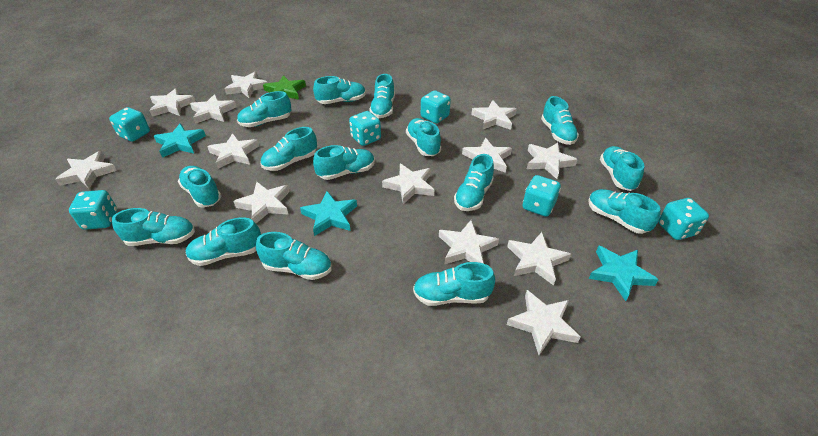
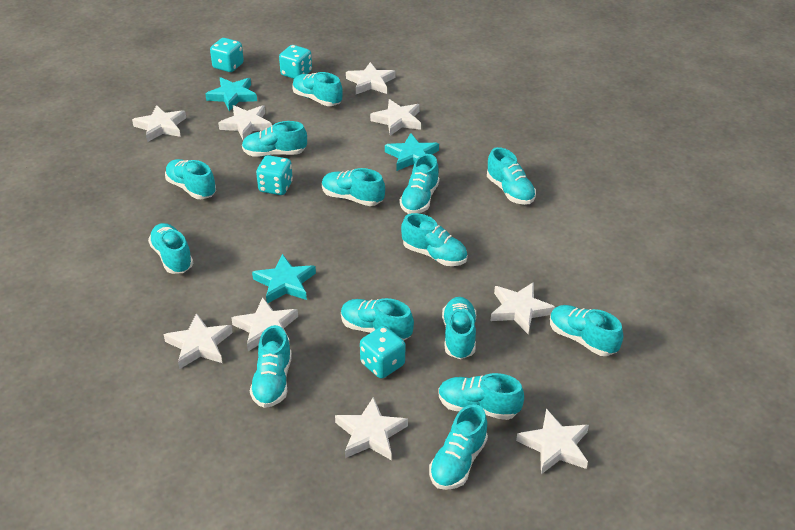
green star: [263,75,306,100] = 1 -> none = 0
turquoise dice: [69,190,117,230] [109,107,150,142] [349,111,381,146] [421,90,451,123] [523,175,561,217] [658,198,709,240] = 6 -> [210,38,244,72] [256,155,293,195] [279,45,312,79] [360,326,405,378] = 4
turquoise shoe: [112,208,195,246] [178,166,221,207] [185,217,261,266] [237,91,291,127] [256,232,332,280] [261,127,317,171] [313,76,366,104] [313,145,375,180] [369,74,395,118] [406,118,441,156] [413,262,495,306] [454,154,494,211] [541,96,579,145] [588,189,661,234] [600,146,644,191] = 15 -> [148,223,193,274] [165,159,216,199] [242,121,307,157] [250,325,292,408] [292,72,343,106] [322,168,385,206] [341,298,414,340] [400,154,439,214] [401,213,467,266] [429,404,488,490] [438,373,524,420] [442,297,476,359] [487,147,536,205] [550,305,623,356] = 14
white star: [55,151,117,189] [150,88,196,117] [190,94,237,124] [207,133,259,169] [225,71,268,98] [233,182,290,223] [382,163,434,204] [439,220,499,264] [462,138,512,173] [471,100,517,130] [507,232,571,286] [507,290,581,355] [527,143,578,179] = 13 -> [132,105,186,142] [163,313,233,369] [218,105,272,140] [231,297,298,351] [335,397,408,460] [346,62,395,94] [370,99,421,136] [491,282,555,334] [516,409,589,474] = 9

